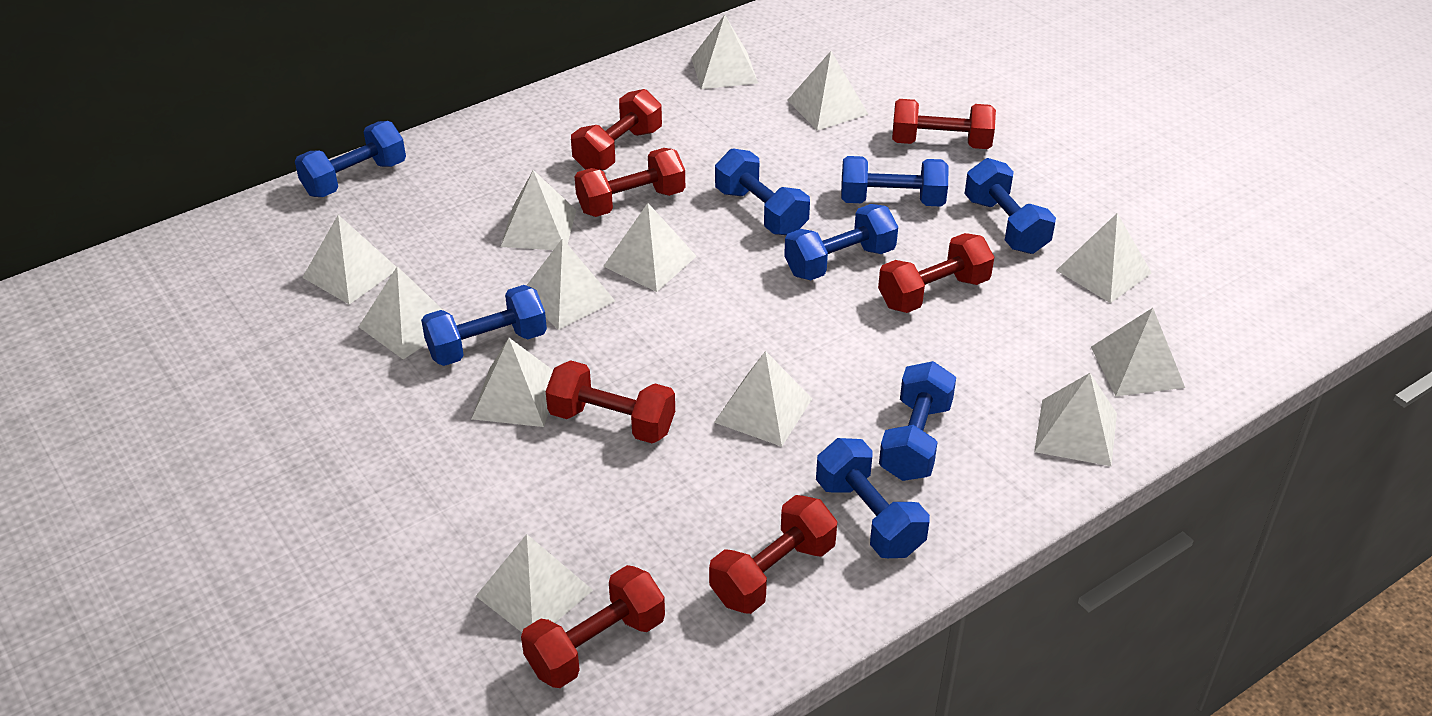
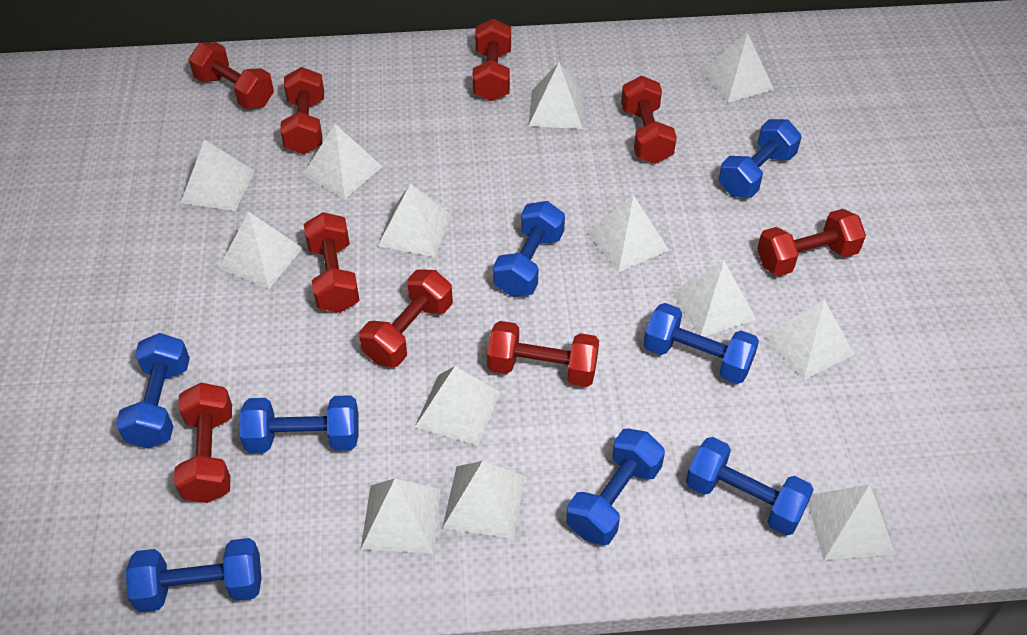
red dumbbell: [521,565,665,688] [546,360,675,443] [571,89,662,170] [575,148,685,217] [709,495,837,614] [878,233,994,313] [892,99,996,149] = 7 -> [174,383,232,503] [189,42,274,109] [280,67,324,154] [304,212,360,313] [359,269,453,367] [472,18,511,101] [487,321,599,387] [621,76,677,164] [757,209,866,276] = 9

